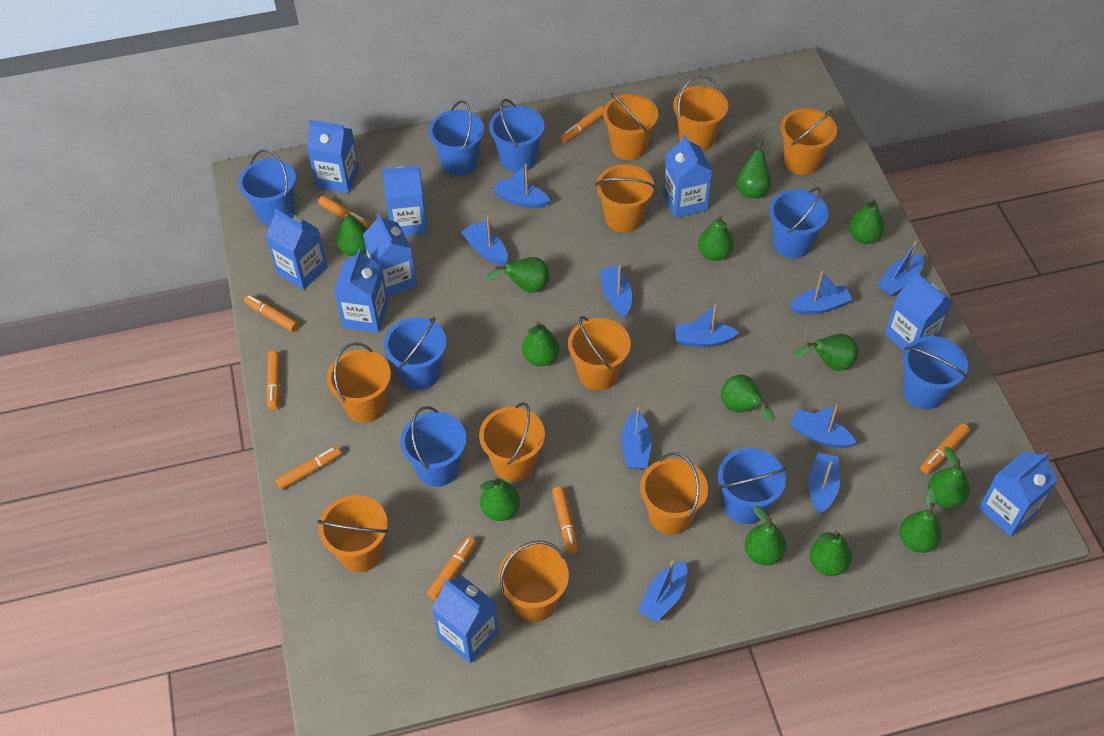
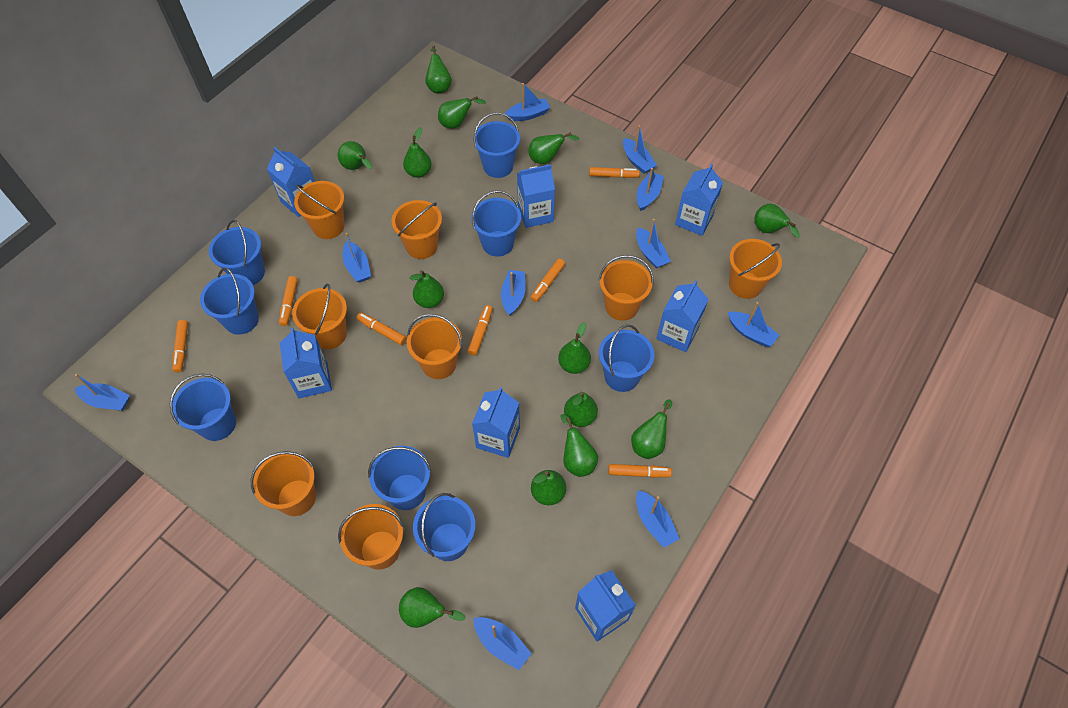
blue carton: [266,208,328,290] [307,120,359,193] [334,249,388,333] [363,213,417,297] [382,165,428,236] [432,576,499,663] [663,135,712,218] [885,272,952,351] [979,452,1057,536] = 9 -> [267,147,315,217] [280,327,332,398] [472,387,520,458] [517,164,555,228] [575,570,636,642] [656,280,708,352] [675,164,723,236] = 7
orange bucket: [317,495,388,572] [327,342,391,423] [479,402,545,482] [498,541,569,622] [568,316,631,391] [595,164,655,232] [603,92,658,160] [640,452,708,535] [673,75,728,151] [781,108,837,175] = 10 -> [250,451,316,516] [292,284,347,349] [294,181,344,239] [338,504,404,570] [391,200,442,259] [407,314,462,379] [599,255,653,321] [729,239,782,299] = 8
orange marker: [244,295,298,332] [266,350,280,410] [275,446,341,490] [318,196,370,229] [427,537,476,601] [552,486,578,554] [560,106,604,143] [920,423,970,474] = 8 -> [172,320,188,373] [279,276,298,326] [357,313,406,345] [467,305,493,356] [531,259,565,302] [589,167,640,178] [608,464,672,478] = 7

